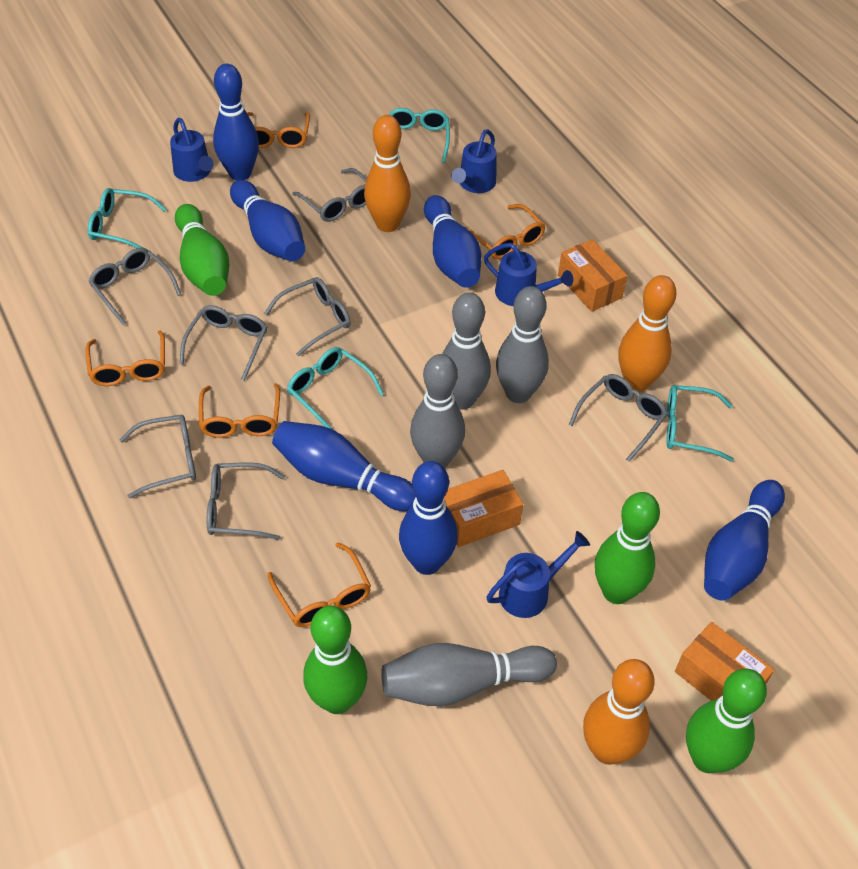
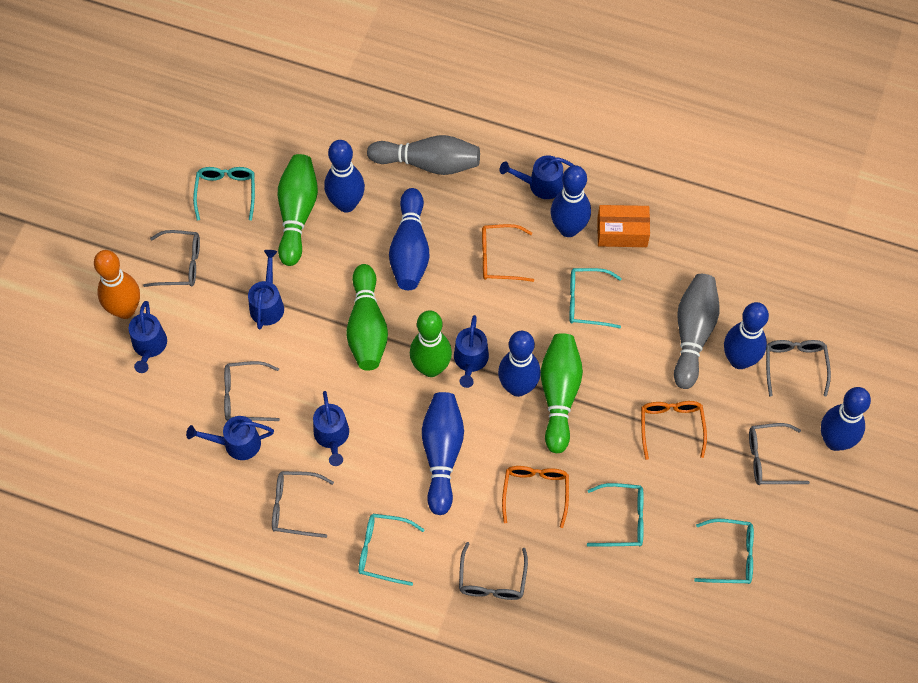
blue bowling pin: [213,64,259,181] [230,180,305,261] [272,421,416,511] [399,461,458,575] [424,195,481,288] [704,480,785,601] = 6 -> [324,140,365,212] [389,188,429,290] [422,392,464,515] [498,331,541,397] [550,165,591,237] [724,302,769,369] [821,387,871,451] = 7
blue watering can: [170,118,214,182] [452,129,497,193] [484,243,573,306] [486,531,590,618] = 4 -> [129,301,167,373] [186,416,274,460] [248,250,284,329] [313,391,349,466] [454,315,489,388] [500,155,574,199] = 6
grey bowling pin: [381,643,557,706] [410,354,465,468] [442,292,491,410] [496,286,549,403] = 4 -> [367,135,480,175] [674,274,720,389] = 2
grey glasses: [88,248,181,325] [119,414,196,498] [179,305,267,381] [207,462,285,540] [264,277,351,356] [293,168,367,222] [569,374,668,462] = 7 -> [143,230,200,287] [224,361,280,421] [272,471,334,538] [459,542,528,600] [749,423,810,485] [766,340,831,397] = 6
orange bowling pin: [364,115,411,232] [583,659,655,765] [619,275,676,392] = 3 -> [94,250,140,319] = 1
orange box: [444,470,523,547] [558,239,628,312] [675,622,774,701] = 3 -> [597,205,650,247] = 1
orange glasses: [86,331,165,386] [199,383,280,438] [247,112,310,148] [267,542,371,627] [465,204,545,259] = 5 -> [482,224,534,282] [502,466,569,528] [641,401,707,460] = 3
turquoise glasses: [88,188,167,249] [287,347,384,429] [388,108,450,163] [667,385,734,462] = 4 -> [193,167,255,221] [358,514,424,586] [569,268,622,328] [587,483,644,547] [694,519,754,584] = 5

